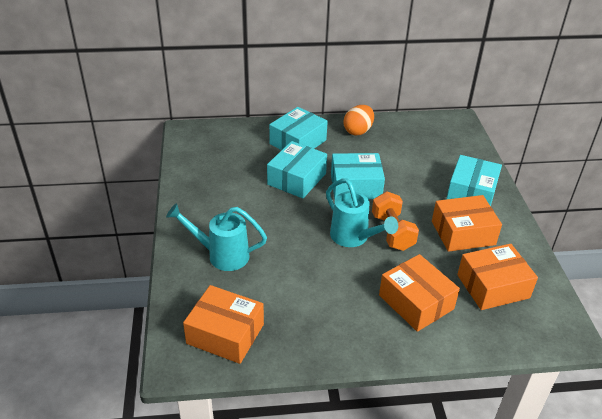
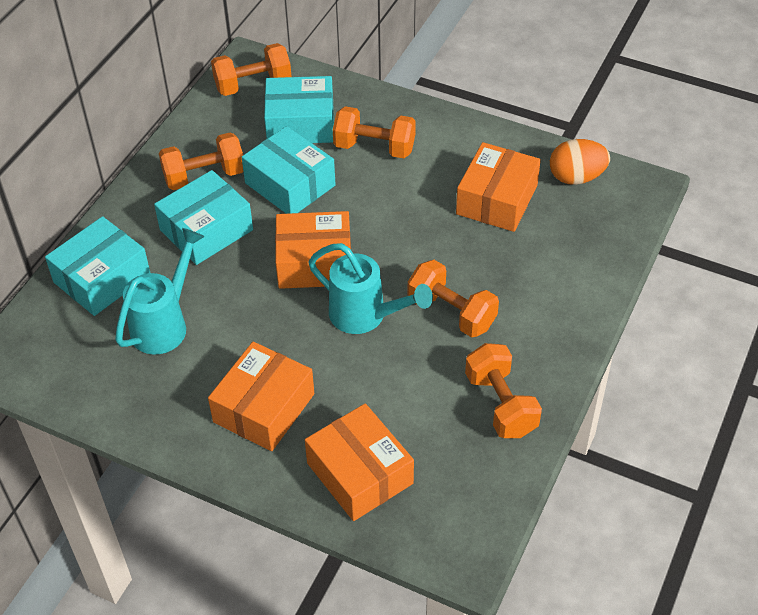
orange dumbbell: [372,191,419,251] = 1 -> [159,132,243,190] [211,43,292,96] [333,106,416,158] [408,260,499,338] [465,343,542,438] = 5

